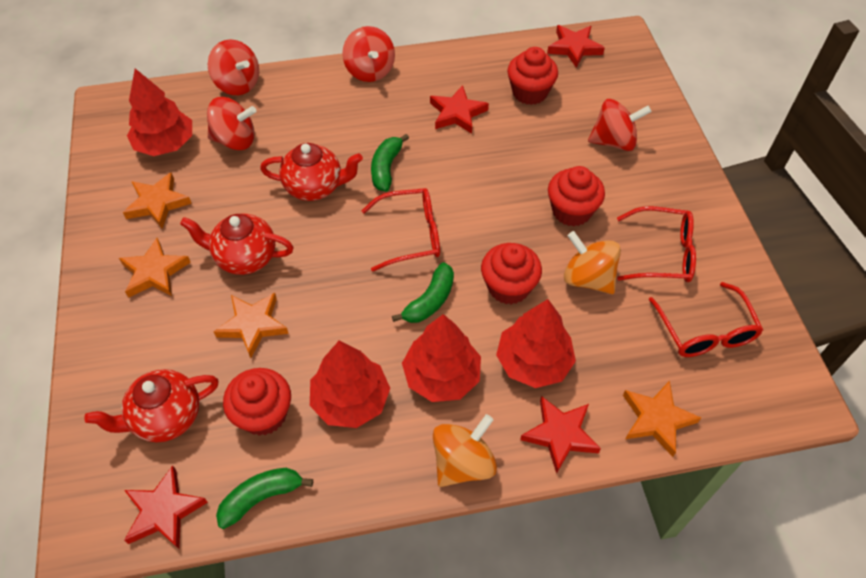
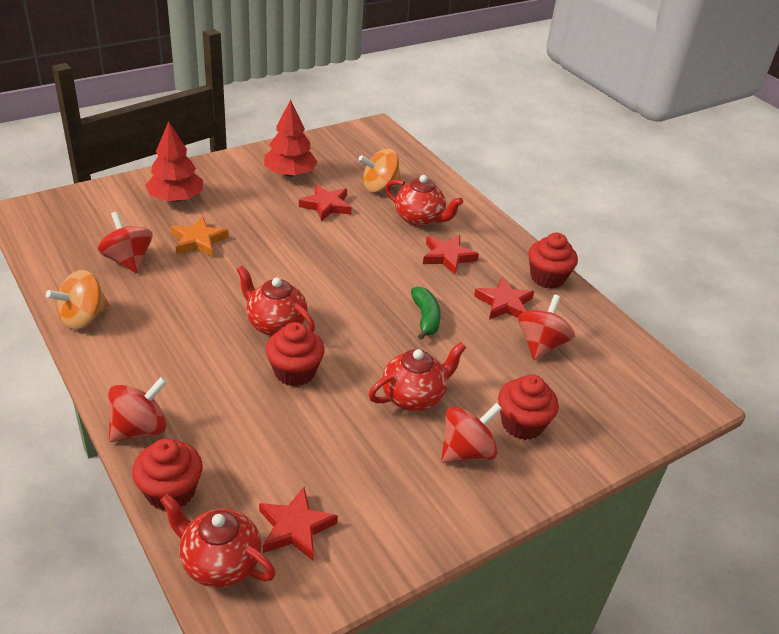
green banana: [216,468,313,529] [371,134,409,192] [392,262,454,323] = 3 -> [411,286,441,340] = 1
orange star: [119,238,191,298] [123,172,192,229] [214,293,289,358] [623,381,701,457] = 4 -> [171,216,229,257] = 1
red glasses: [361,188,440,272] [617,206,696,282] [649,282,763,357] = 3 -> none = 0
red teapot: [84,369,219,442] [180,213,294,275] [260,143,363,201] = 3 -> [160,494,276,588] [236,265,315,336] [369,342,466,411] [385,175,463,227] = 4
red tree: [127,68,192,156] [310,341,390,428] [402,314,481,402] [496,299,576,388] = 4 -> [145,121,203,202] [264,99,318,177] = 2

